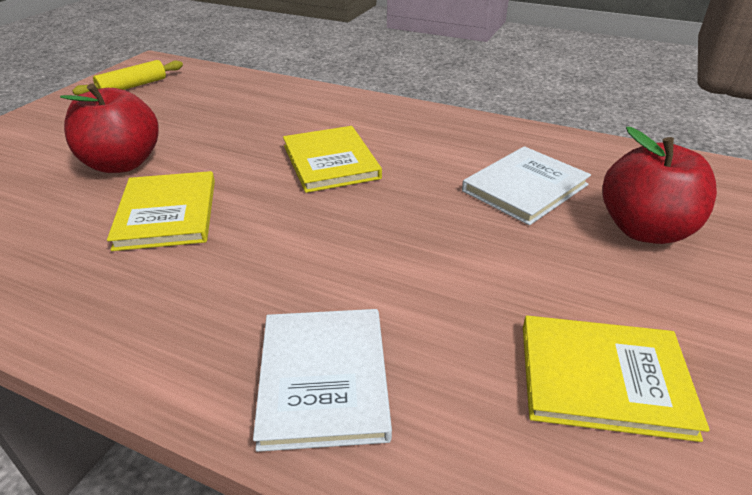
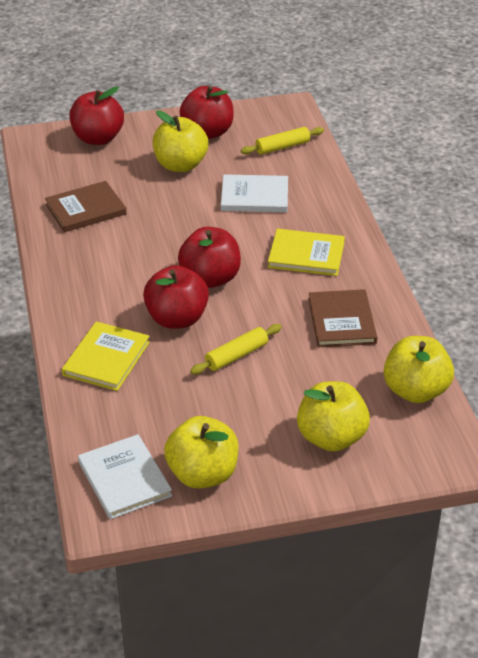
brown book: none = 0 -> [45,181,127,232] [308,289,377,347] = 2
red apple: [60,83,159,173] [602,127,717,244] = 2 -> [70,87,124,145] [143,265,209,329] [178,227,241,288] [180,85,234,139] = 4
yellow apple: none = 0 -> [153,111,209,172] [164,416,238,489] [297,381,370,452] [384,336,454,403] = 4
yellow book: [107,171,215,251] [283,126,382,193] [523,316,710,442] = 3 -> [62,321,150,391] [268,229,345,276] = 2
yellow rolling pin: [72,60,183,95] = 1 -> [190,324,282,375] [241,127,324,155] = 2

